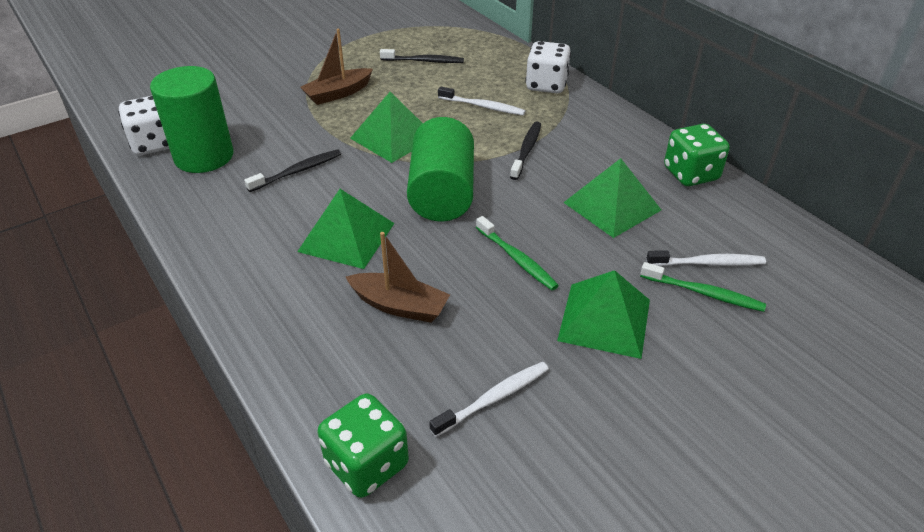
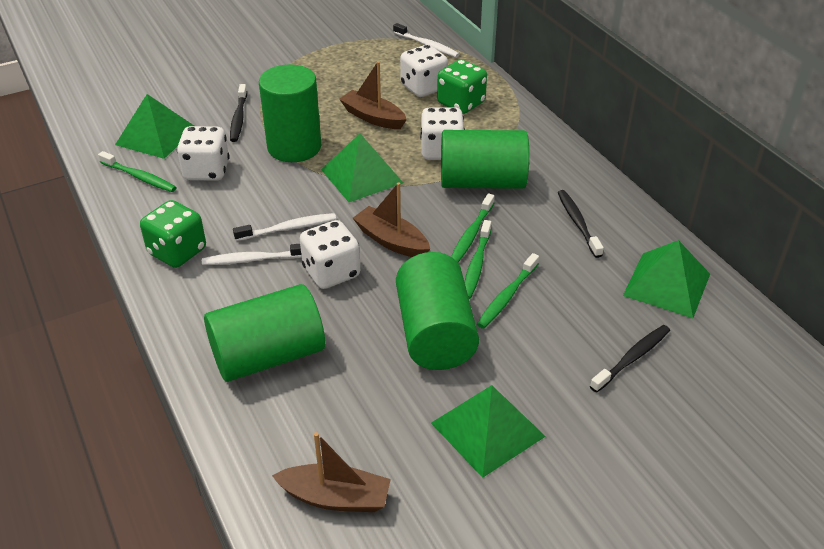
brown boat: [300,28,373,105] [346,232,450,323] = 2 -> [272,432,391,512] [339,61,407,129] [353,182,430,257] = 3
green cylinder: [150,66,233,173] [407,117,474,221] = 2 -> [204,284,325,382] [259,64,321,162] [396,252,479,370] [441,130,529,189] = 4
green toothbrush: [476,216,559,290] [640,262,766,312] = 2 -> [98,151,177,192] [451,193,495,262] [464,220,491,299] [477,253,539,329] = 4
white dice: [118,96,169,155] [525,41,571,93] = 2 -> [177,126,230,181] [300,220,360,289] [400,45,448,97] [420,107,465,160] = 4

